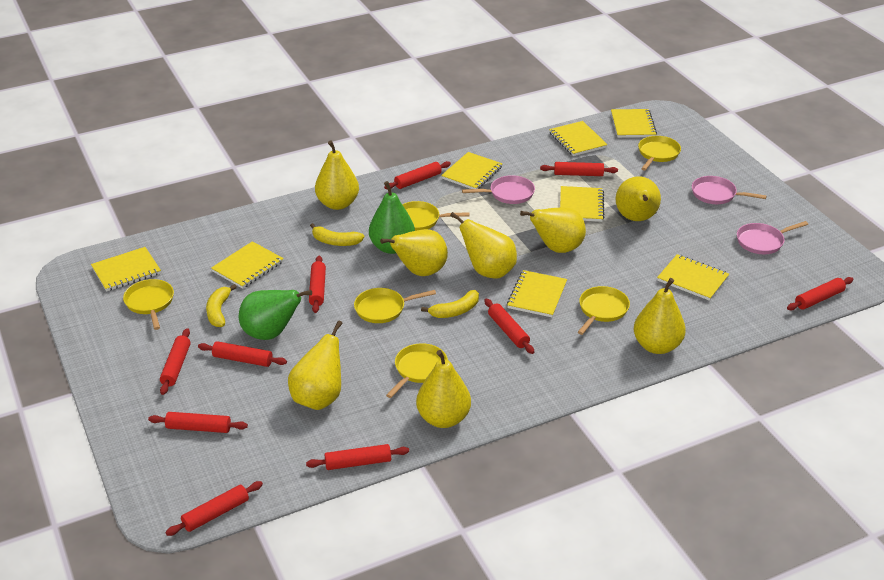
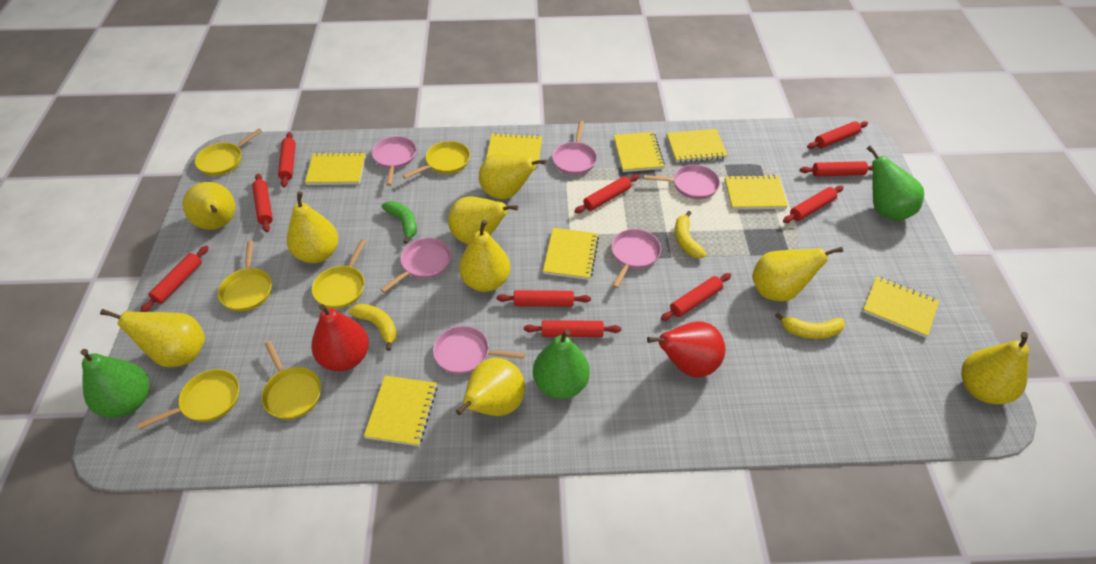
green banana: none = 0 -> [382,201,417,244] = 1
green pear: [239,290,312,340] [369,181,415,254] = 2 -> [81,349,150,418] [533,329,590,399] [867,145,924,221] = 3
pink pan: [462,175,535,204] [692,176,767,204] [737,221,808,254] = 3 -> [372,136,416,186] [380,238,451,293] [433,326,525,374] [552,121,597,175] [611,229,661,288] [643,165,720,199] = 6
red pear: none = 0 -> [311,304,369,371] [647,321,726,378] = 2
yellow pear: [288,320,343,410] [315,141,359,210] [380,229,448,276] [416,350,471,428] [450,212,517,278] [520,207,586,253] [615,176,661,221] [634,278,686,354] = 8 -> [100,309,205,367] [183,182,235,230] [287,191,338,263] [448,197,518,244] [456,358,525,416] [459,220,510,292] [479,153,546,199] [752,247,843,301] [961,332,1029,404] = 9

